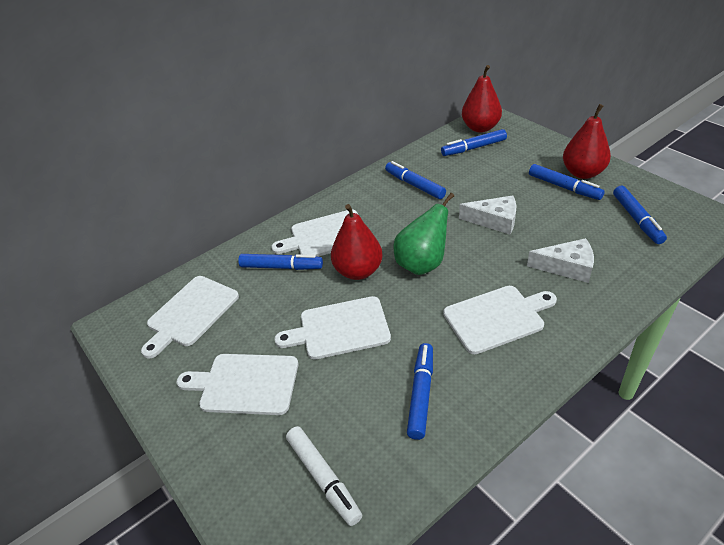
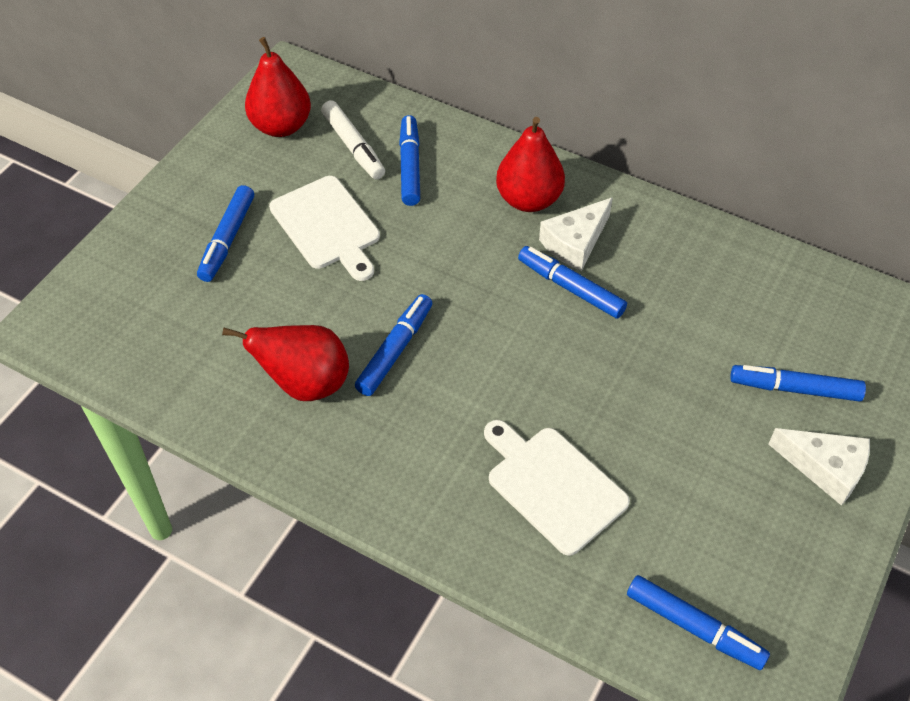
green pear: [394,193,454,275] = 1 -> none = 0
white cutting board: [141,276,239,359] [176,354,298,415] [271,210,358,257] [274,296,391,359] [443,286,557,354] = 5 -> [269,176,380,281] [484,420,630,556] = 2

